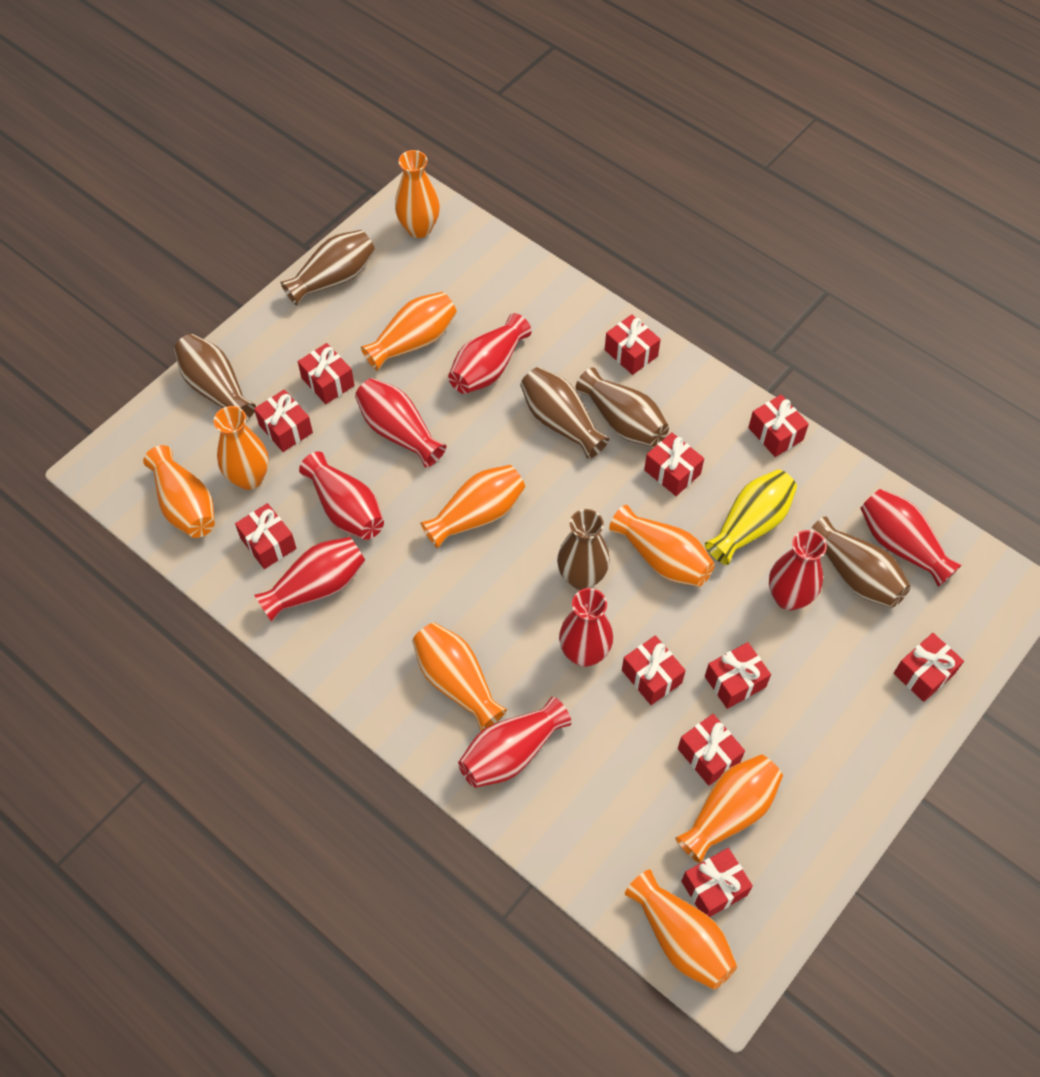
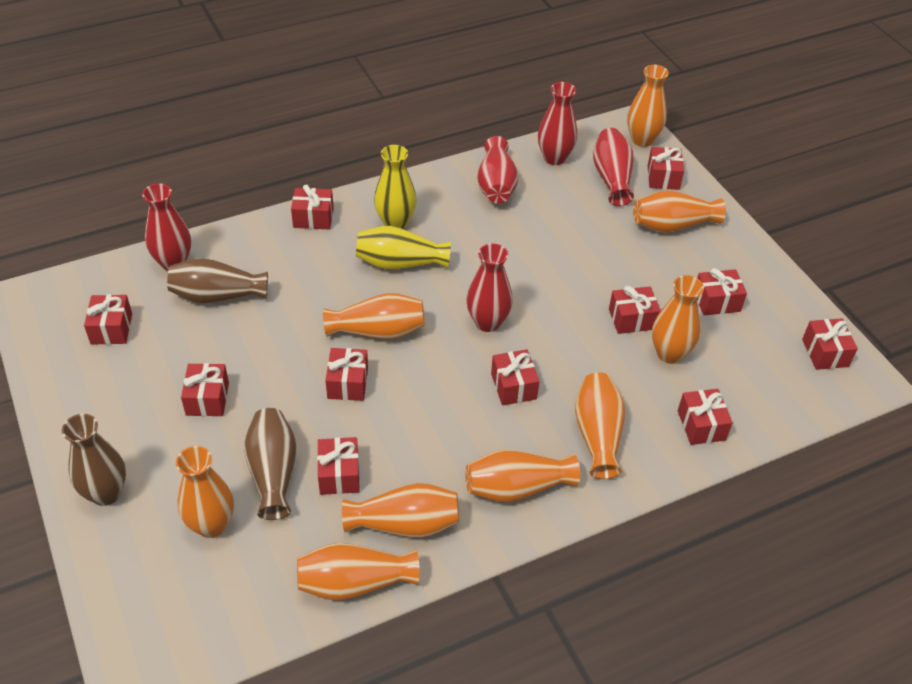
brown vase: [174,334,256,421] [281,230,375,306] [520,367,610,459] [557,509,610,590] [576,368,669,447] [810,516,911,608] = 6 -> [62,414,126,506] [167,258,268,303] [244,408,296,520] = 3
red vase: [254,537,365,622] [299,451,384,540] [355,378,446,468] [448,313,532,394] [458,697,571,788] [559,588,613,667] [769,530,827,610] [860,489,962,587] = 8 -> [142,183,191,271] [467,244,513,332] [477,136,518,204] [538,82,577,165] [593,128,634,206] = 5
yellow vase: [705,470,797,565] = 1 -> [356,226,451,270] [374,145,417,229] = 2

